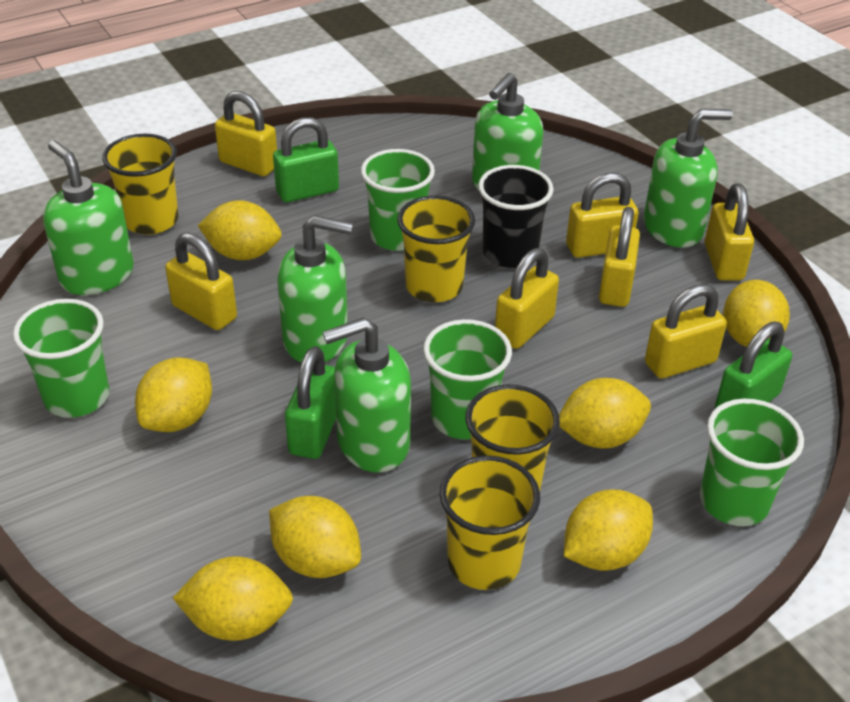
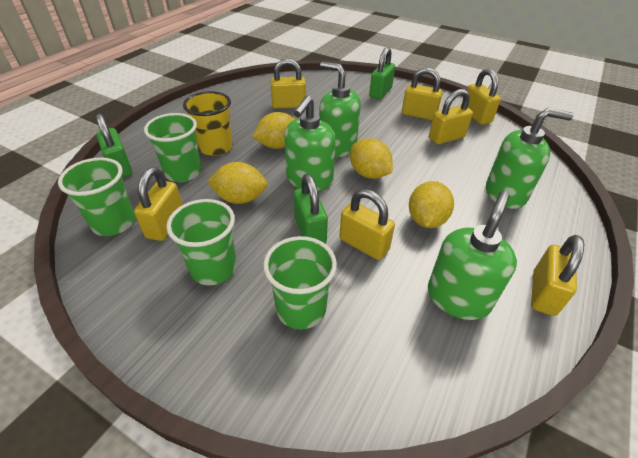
black cup: [478,165,554,268] = 1 -> none = 0
green soap dispenser: [43,140,134,295] [277,215,353,363] [323,317,411,473] [472,73,543,192] [644,109,733,248] = 5 -> [284,95,336,191] [319,62,361,158] [428,191,517,320] [486,108,574,209] = 4
yellow cup: [102,134,178,235] [397,196,475,302] [440,455,540,590] [465,384,560,491] = 4 -> [183,91,232,156] = 1
yellow lemon: [135,358,212,432] [173,556,293,641] [197,200,281,260] [269,496,361,578] [559,378,651,449] [564,489,653,571] [723,280,790,347] = 7 -> [207,162,267,204] [252,112,296,149] [350,138,393,179] [409,181,454,228] = 4

